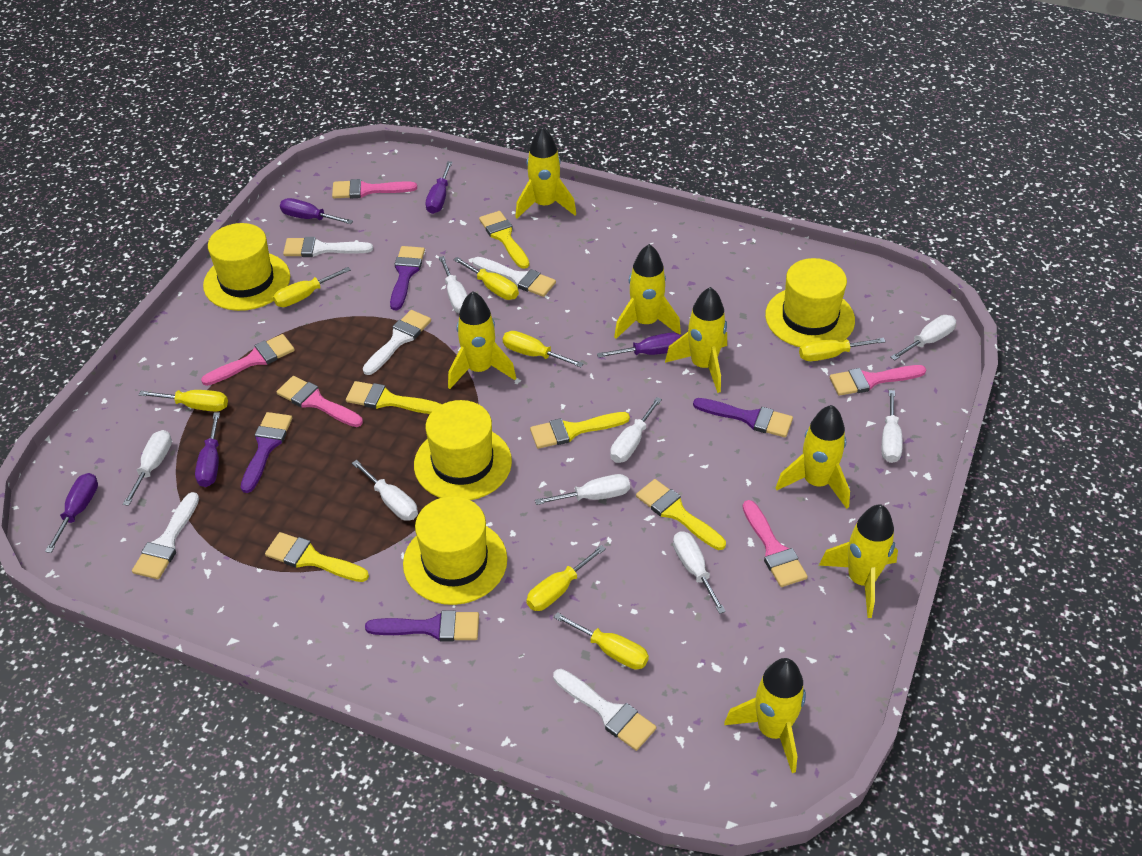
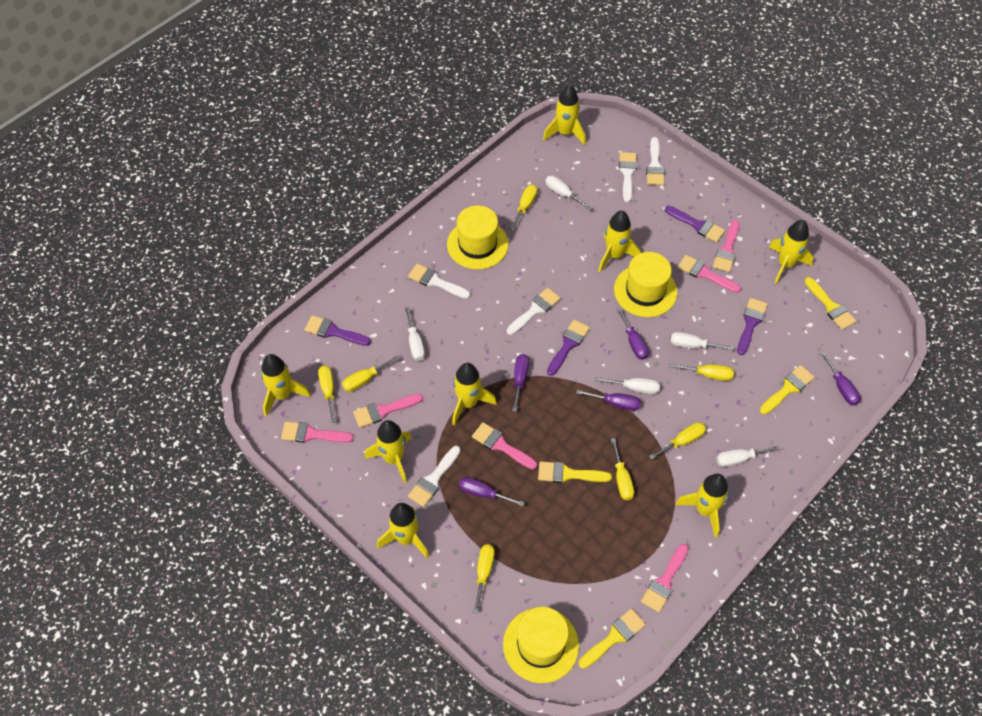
pink brush: [201,334,295,386] [277,376,363,427] [332,179,417,198] [743,500,808,587] [830,365,926,396] = 5 -> [281,421,354,443] [353,394,423,428] [472,422,537,470] [641,544,689,612] [678,255,741,293] [713,220,739,272] = 6
white screwdriver: [123,430,172,506] [352,460,418,521] [439,256,467,313] [535,474,630,505] [610,397,662,463] [673,531,726,614] [882,390,903,463] [890,315,956,361] = 8 -> [405,307,425,361] [545,176,592,210] [595,377,660,394] [670,332,734,350] [716,445,782,467] = 5
yellow brush: [265,532,369,582] [346,381,442,414] [479,211,529,269] [530,412,630,449] [636,479,726,550] = 5 -> [538,461,612,483] [579,609,646,669] [760,365,815,414] [805,277,856,330] = 4
yellow hat: [203,223,290,311] [403,496,507,605] [414,400,512,500] [765,258,855,347] = 4 -> [447,205,509,270] [503,607,579,683] [614,252,677,317] = 3
yellow rocket: [448,291,516,389] [515,127,576,219] [614,244,681,339] [665,287,727,393] [724,658,806,773] [776,405,850,509] [819,505,898,618] = 7 -> [261,354,311,417] [365,420,412,483] [377,503,429,559] [452,363,497,425] [543,85,586,145] [598,210,641,272] [675,474,729,538] [769,220,814,284] = 8

